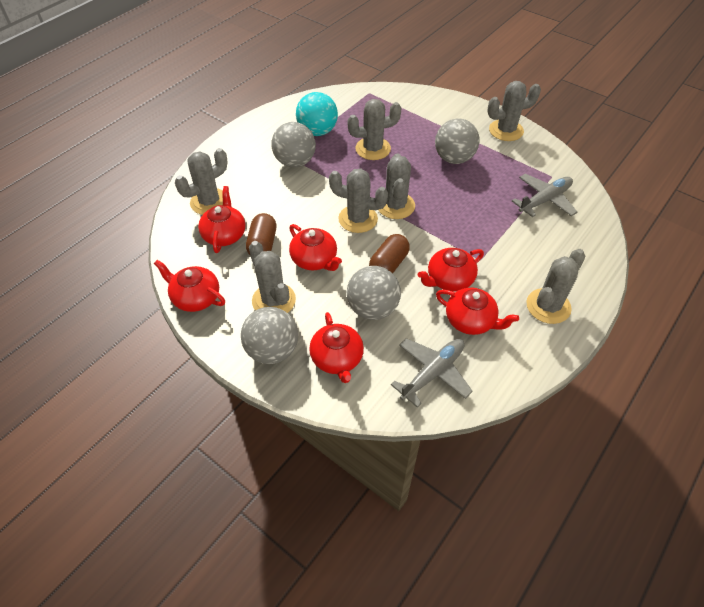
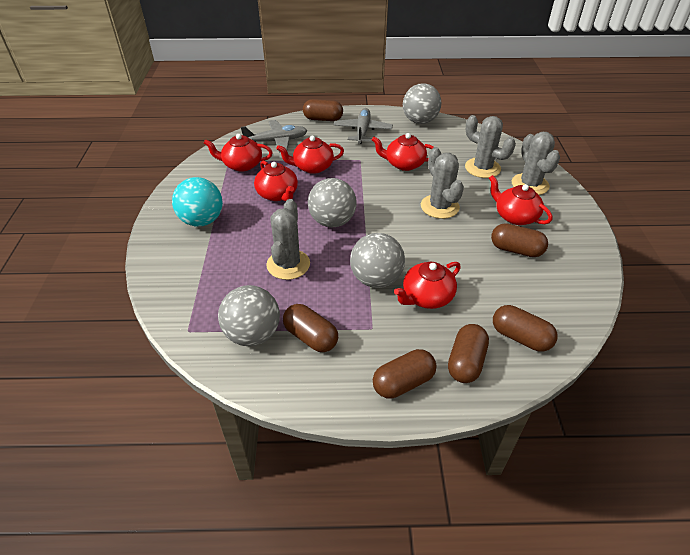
brown capsule: [246,213,276,255] [369,234,410,273] = 2 -> [283,304,338,352] [303,99,343,121] [373,349,436,399] [448,324,489,383] [491,223,548,257] [493,305,558,352] = 6
grey cactus: [175,148,228,215] [249,241,296,313] [329,169,388,233] [347,99,401,160] [379,153,415,219] [487,81,541,141] [526,249,585,324] = 7 -> [266,199,310,280] [421,147,464,219] [465,115,516,178] [512,132,560,195] = 4

